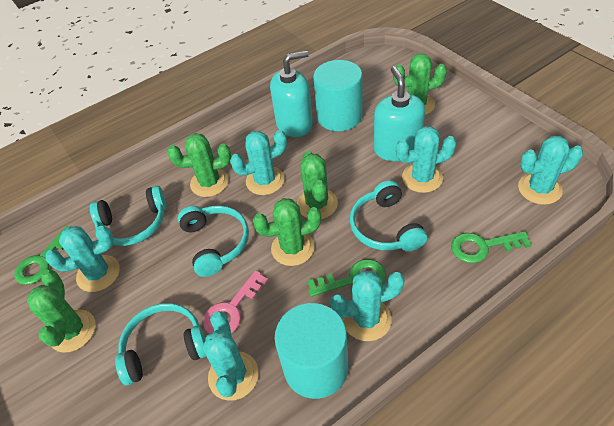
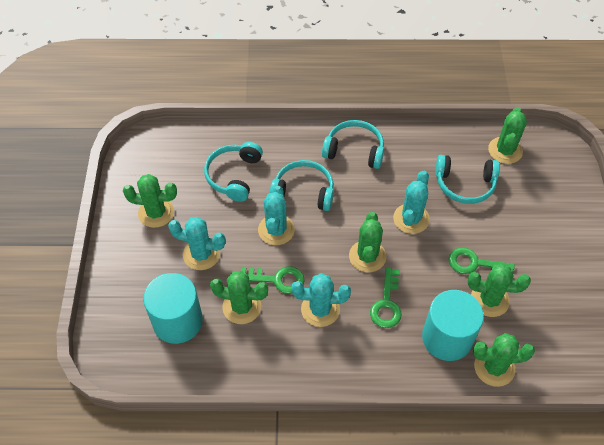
green cactus: [27,270,96,353] [168,133,231,197] [253,198,321,266] [297,151,338,219] [393,54,447,115] = 5 -> [123,174,177,228] [210,271,268,324] [349,212,386,272] [468,264,531,317] [473,333,535,387] [488,107,527,164] = 6
pink key: [203,270,268,334] = 1 -> none = 0
turquoise cactus: [45,226,120,292] [202,311,259,401] [230,130,287,195] [330,271,405,341] [396,126,456,193] [518,136,583,205] = 6 -> [168,217,225,270] [258,186,295,245] [292,273,351,327] [393,171,430,234] = 4
turquoise soap dispenser: [270,50,313,137] [374,66,425,161] = 2 -> none = 0

